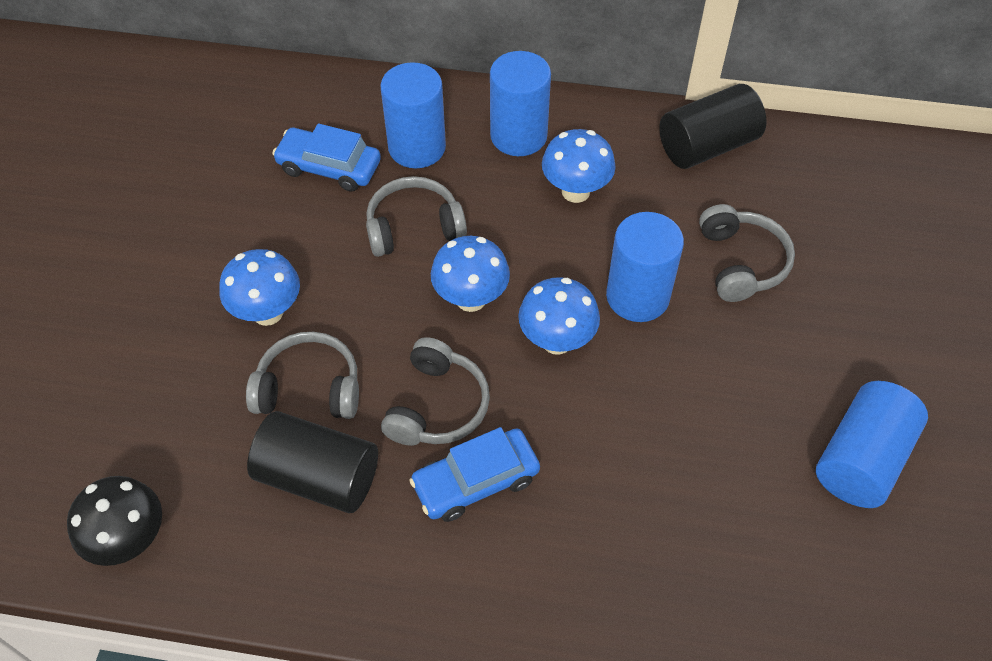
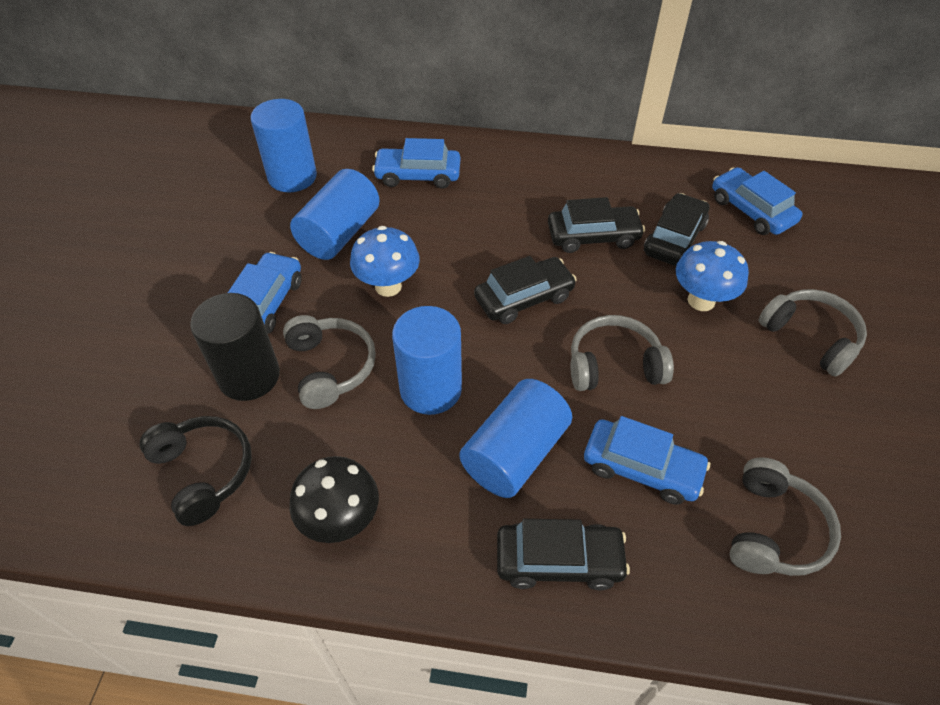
black car: none = 0 -> [474,256,577,324] [497,519,630,591] [548,197,645,253] [644,193,709,266] = 4
black cylinder: [247,411,378,513] [659,84,766,169] = 2 -> [190,293,280,401] = 1
black headphones: none = 0 -> [139,416,252,526] = 1
blue car: [272,123,381,192] [409,427,540,522] = 2 -> [228,252,302,333] [372,138,460,189] [584,416,710,505] [712,167,803,235] = 4
blue mushroom: [219,249,300,326] [431,236,510,312] [518,277,600,355] [542,129,616,203] = 4 -> [350,226,420,297] [676,241,749,311] = 2

